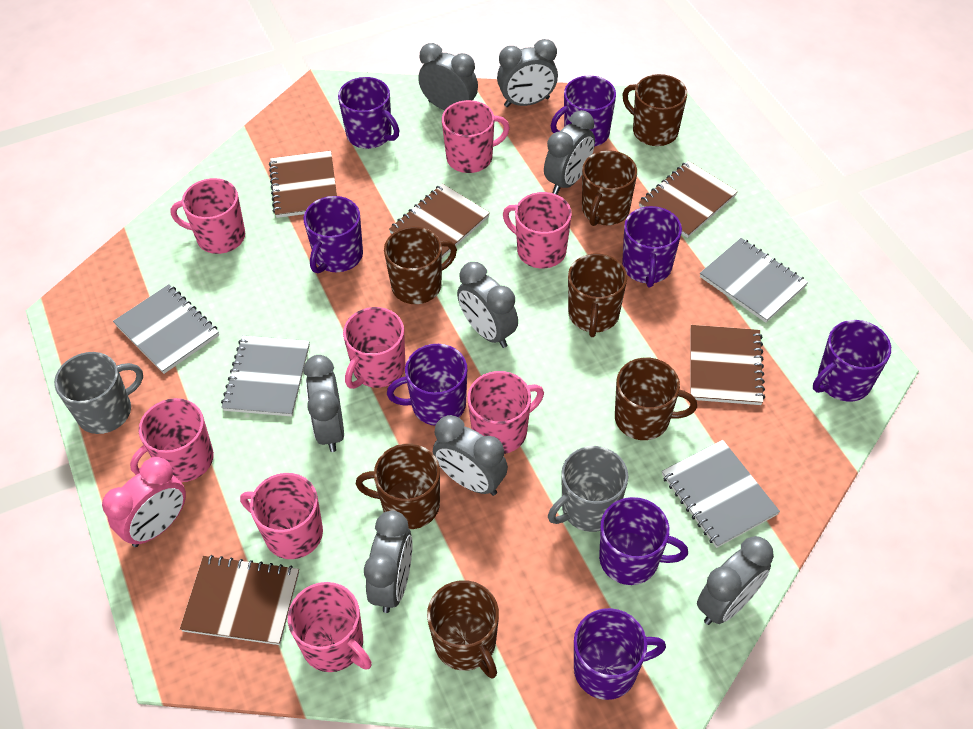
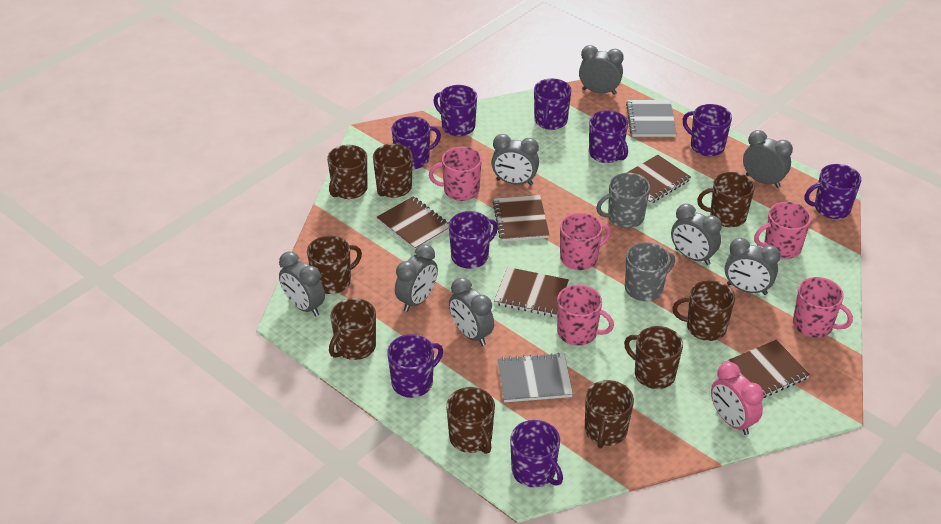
brown mug: [355,444,440,529] [384,227,457,304] [427,580,499,678] [568,254,627,337] [582,150,637,226] [615,357,697,440] [622,74,687,146] = 7 -> [307,236,362,294] [327,145,367,199] [329,298,376,360] [373,143,413,198] [446,387,495,454] [585,380,634,449] [624,326,683,389] [672,280,735,341] [697,172,755,227] = 9
grey notebook: [113,284,219,374] [221,335,310,417] [662,440,780,548] [700,238,808,323] = 4 -> [497,353,573,402] [626,100,677,137] = 2
pink mug: [130,398,214,482] [170,178,245,254] [240,473,323,559] [288,582,372,672] [343,307,405,389] [442,100,510,173] [467,371,544,454] [503,192,572,268] = 8 -> [429,146,482,201] [557,285,614,346] [560,213,611,270] [754,202,811,259] [793,277,853,338] = 5
purple mug: [304,196,363,273] [338,77,400,149] [387,344,467,426] [551,75,616,147] [574,608,666,700] [599,497,688,585] [622,206,682,287] [813,320,891,402] = 8 -> [387,334,443,398] [391,116,441,169] [434,85,477,136] [449,211,498,269] [510,420,563,487] [534,78,572,130] [589,110,628,163] [683,104,732,156] [805,164,861,219] = 9

